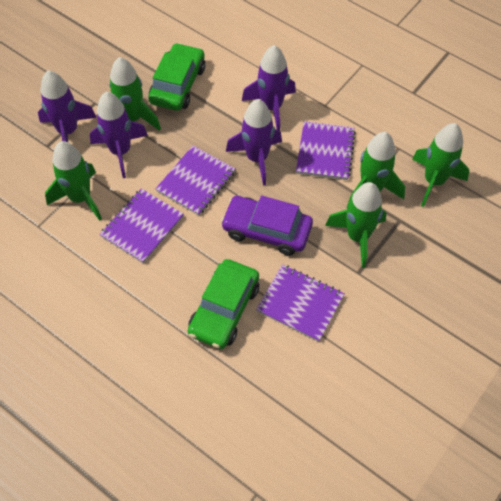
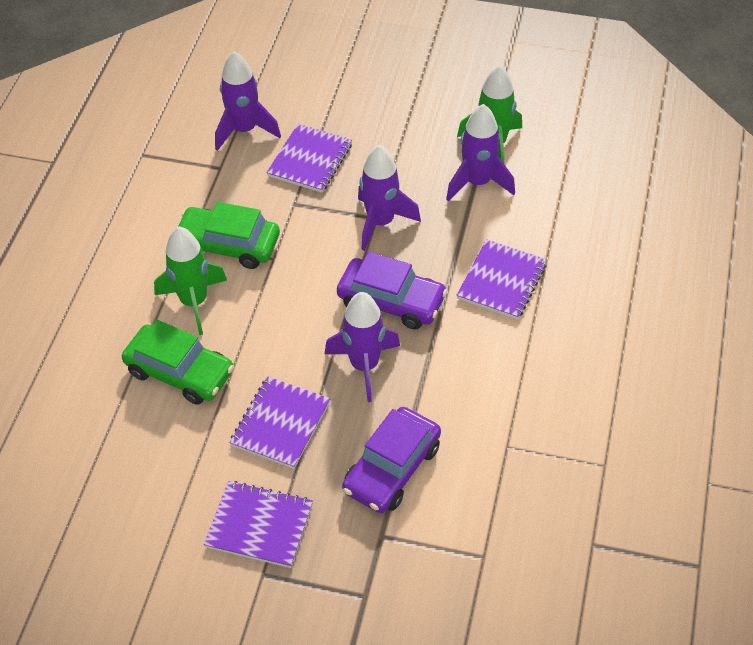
green rocket: [45,141,102,221] [110,57,161,131] [325,182,387,268] [347,132,405,208] [412,123,469,207] = 5 -> [154,226,227,335] [457,65,522,163] = 2
purple car: [221,196,313,255] = 1 -> [337,252,447,330] [342,407,441,513] = 2

